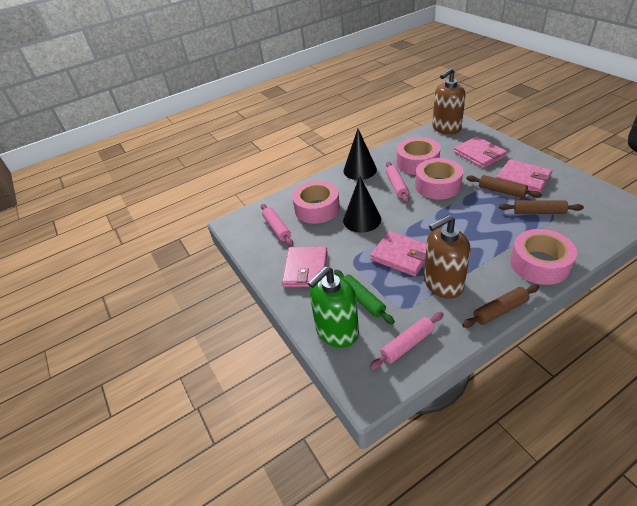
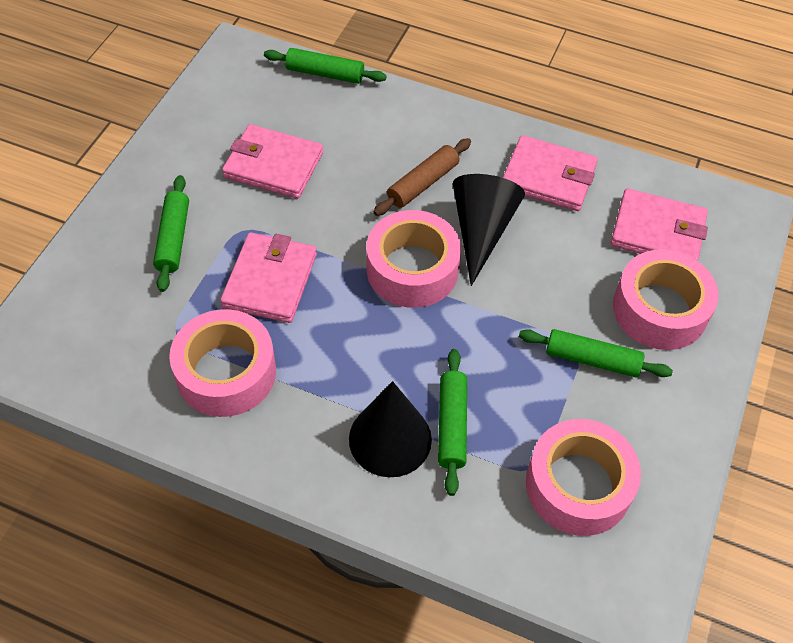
brown rolling pin: [462,284,539,328] [466,175,542,198] [499,200,584,214] = 3 -> [373,138,471,216] = 1
brown soap dispenser: [424,215,470,299] [432,68,466,134] = 2 -> none = 0
green rolling pin: [334,270,395,324] = 1 -> [153,175,189,292] [264,48,387,84] [438,349,467,496] [519,329,673,377] = 4
green soap dispenser: [308,267,359,348] = 1 -> none = 0
pink rolling pin: [261,204,293,246] [369,312,444,370] [386,162,409,203] = 3 -> none = 0

